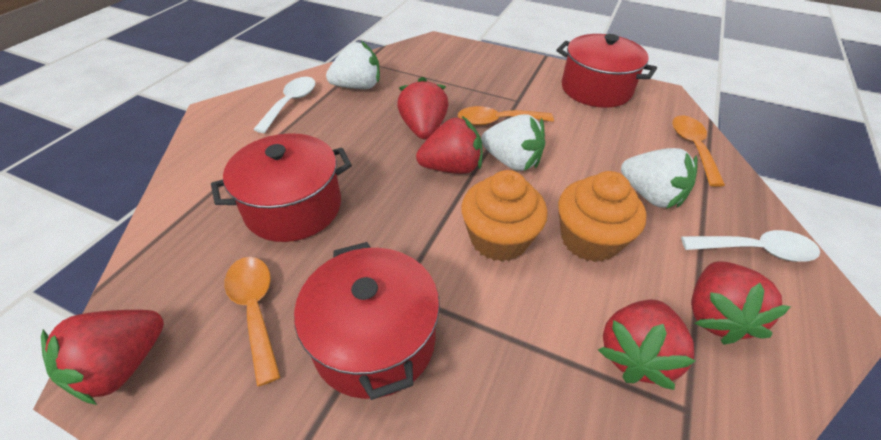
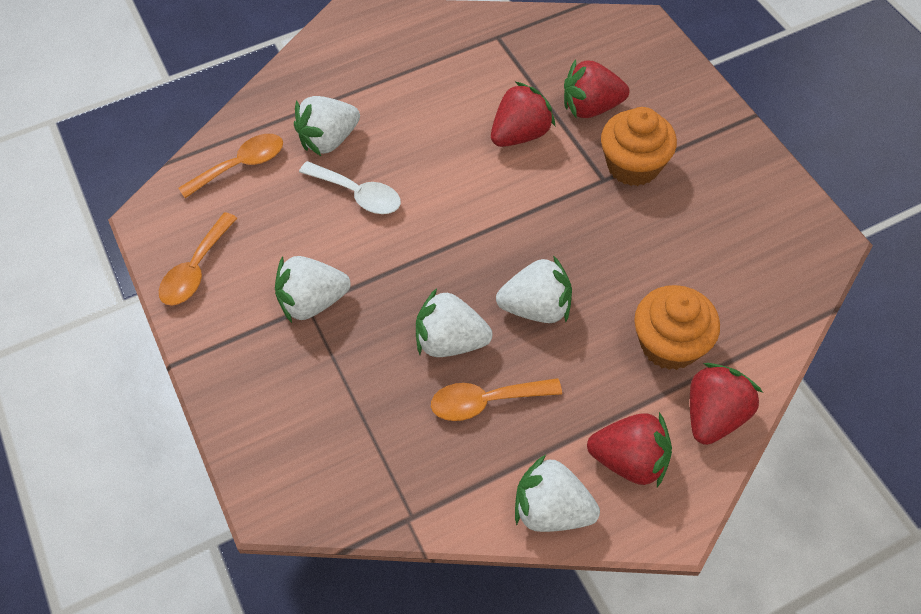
red pot: [211,133,352,242] [294,242,440,400] [556,34,657,108] = 3 -> none = 0
red strawberry: [41,310,164,405] [397,77,448,139] [416,116,483,174] [598,300,696,390] [691,261,791,345] = 5 -> [491,82,555,147] [564,59,629,118] [587,412,672,487] [690,363,763,445] = 4
white spoon: [253,77,316,133] [681,230,820,262] = 2 -> [299,161,401,214] = 1
white strawberry: [326,41,380,89] [481,114,545,171] [621,148,698,209] = 3 -> [275,256,351,323] [294,96,360,156] [416,288,493,357] [496,255,572,323] [515,455,600,532] = 5

